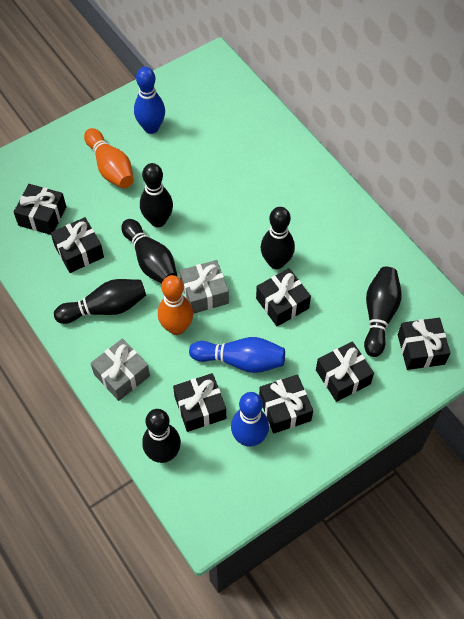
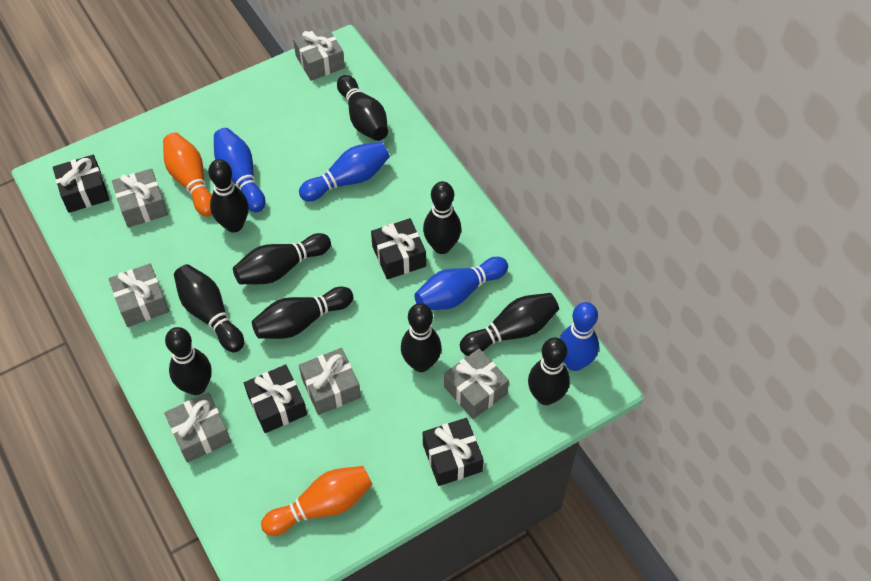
black bowling pin: [54,279,146,324] [121,219,177,284] [140,163,173,227] [142,409,181,463] [261,207,295,269] [364,267,402,357] = 6 -> [165,327,212,395] [174,264,244,352] [208,159,249,232] [233,233,331,284] [252,287,353,339] [337,75,388,141] [401,303,441,372] [423,181,461,254] [460,293,559,356] [528,338,570,405] = 10
black gift: [14,184,66,235] [51,217,104,273] [173,373,226,432] [256,268,311,326] [259,374,313,434] [316,341,374,402] [398,318,450,370] = 7 -> [53,155,109,213] [244,364,307,433] [371,218,426,279] [423,418,484,486] = 4
blue bowling pin: [134,67,165,134] [189,337,285,373] [231,392,269,447] = 3 -> [214,128,266,212] [299,142,390,201] [414,257,508,310] [559,302,599,371] = 4
grey gift: [91,338,150,401] [180,260,229,314] = 2 -> [109,263,169,327] [112,168,168,228] [164,392,231,463] [293,26,345,81] [299,348,361,415] [444,349,509,419] = 6

